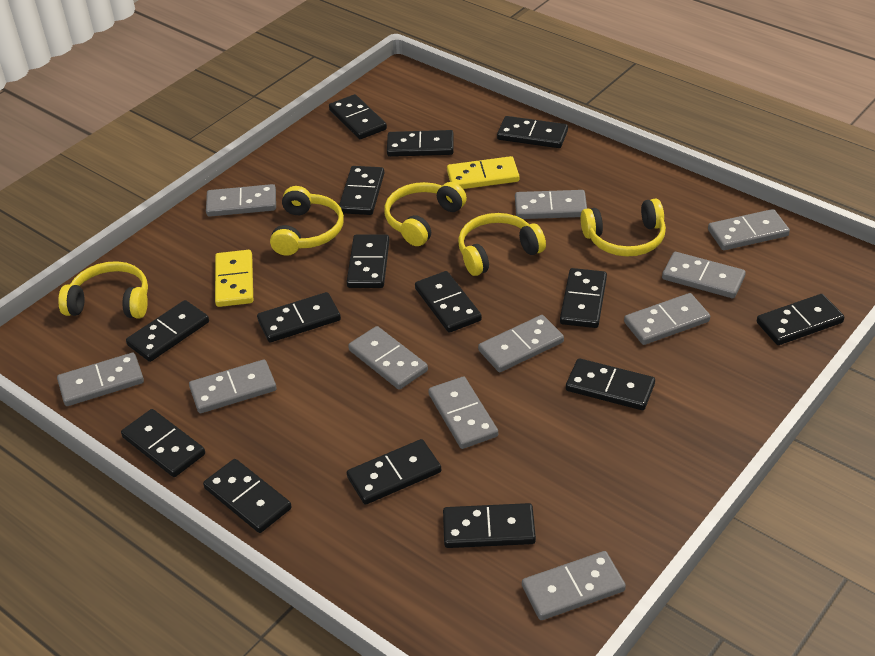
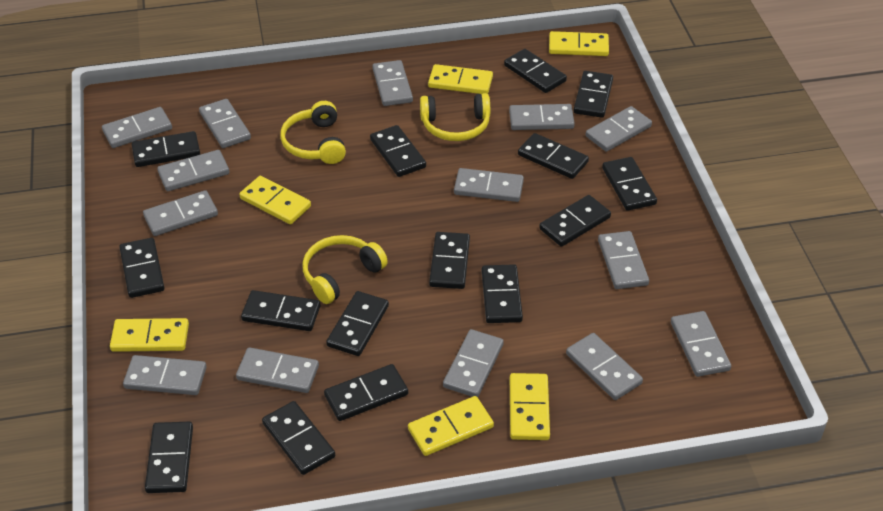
grey domino: [57,353,144,406] [189,360,277,413] [206,184,276,217] [348,326,428,390] [428,376,498,449] [478,315,564,372] [515,190,587,219] [522,551,626,620] [624,293,710,345] [662,252,746,298] [708,209,790,250] = 11 -> [102,107,172,148] [123,355,207,395] [143,190,218,236] [157,150,229,191] [199,99,251,148] [236,347,319,393] [372,60,413,106] [443,329,504,397] [454,168,524,202] [509,104,575,130] [566,333,643,400] [586,106,652,152] [598,231,649,289] [671,311,731,377] = 14
yellow domino: [215,250,253,307] [447,156,520,189] = 2 -> [110,318,189,352] [239,176,311,224] [408,396,494,456] [428,64,493,94] [510,373,550,440] [549,31,609,56] = 6
yellow headphones: [58,261,148,319] [270,186,344,256] [384,182,467,246] [458,213,546,276] [581,199,666,256] = 5 -> [280,101,346,164] [303,235,388,304] [420,93,490,141] = 3

